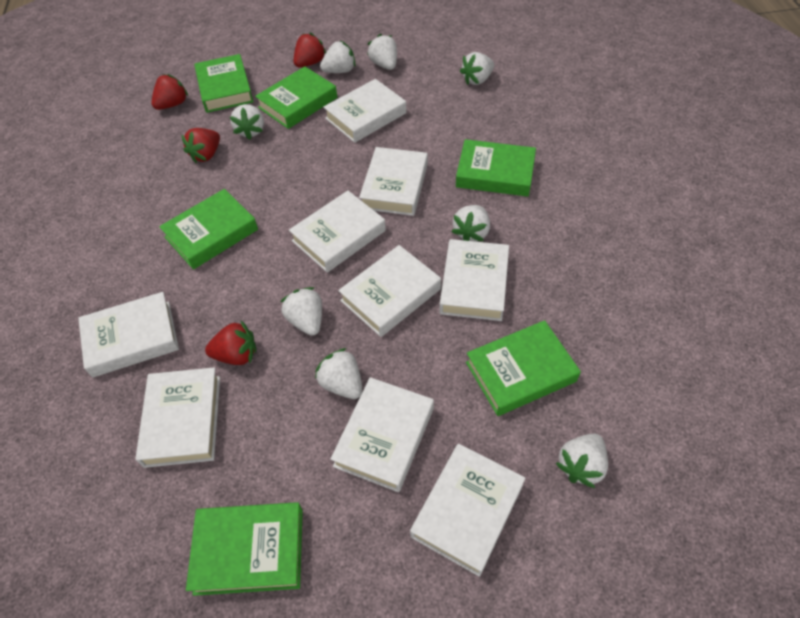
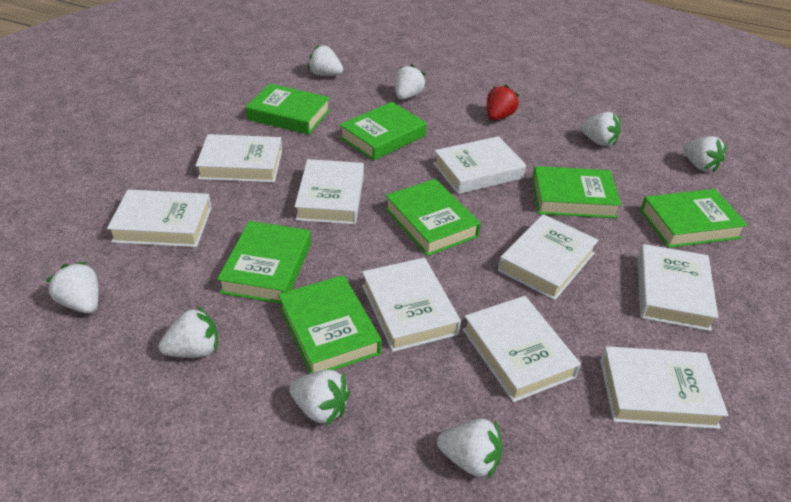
green book: [159,189,258,269] [186,502,303,596] [194,54,253,113] [255,66,337,129] [456,139,536,196] [466,320,581,416] = 6 -> [217,221,311,304] [246,84,330,135] [278,275,382,373] [340,102,427,161] [385,179,481,256] [532,166,621,218] [640,189,748,248] = 7
red strawberry: [151,74,188,110] [182,128,220,163] [205,321,256,365] [294,32,326,67] = 4 -> [487,84,519,120] = 1

